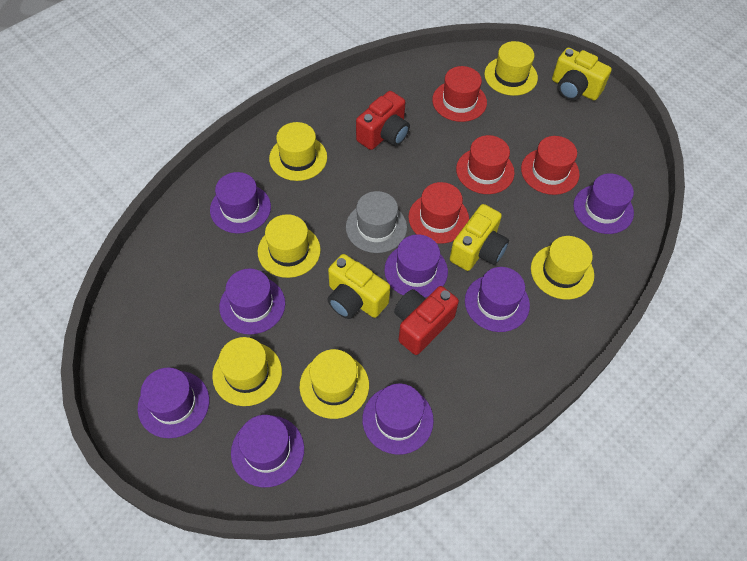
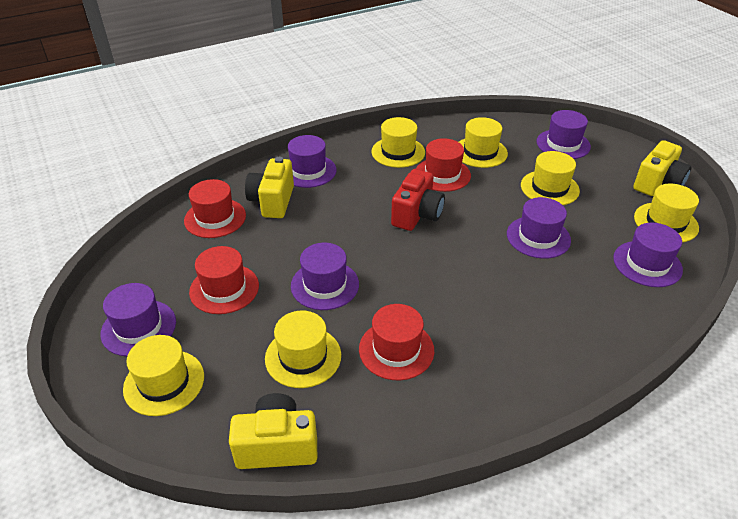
grey hat: [346,191,407,253] = 1 -> none = 0
purple hat: [137,368,209,438] [210,172,271,234] [219,269,285,334] [231,415,304,487] [362,384,434,455] [384,234,448,297] [465,267,530,332] [573,173,634,234] = 8 -> [100,283,176,356] [288,135,336,188] [291,243,359,310] [507,197,571,259] [537,110,591,159] [613,223,683,287] = 6
red camera: [356,91,410,150] [394,286,459,355] = 2 -> [391,169,445,231] = 1

